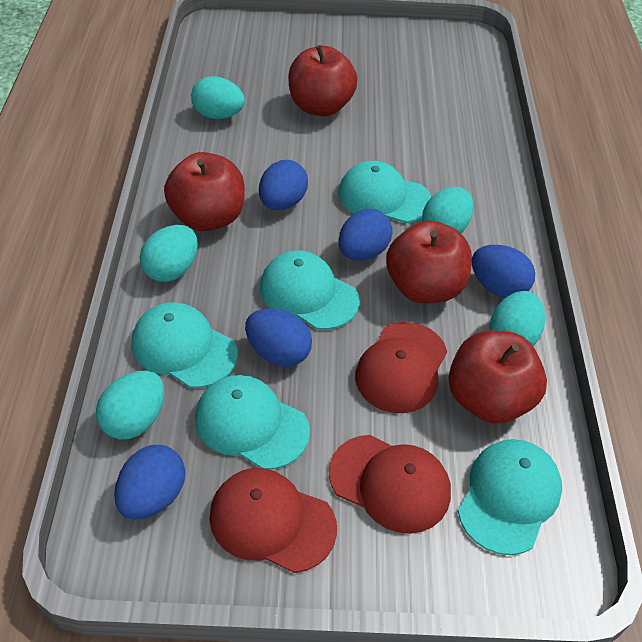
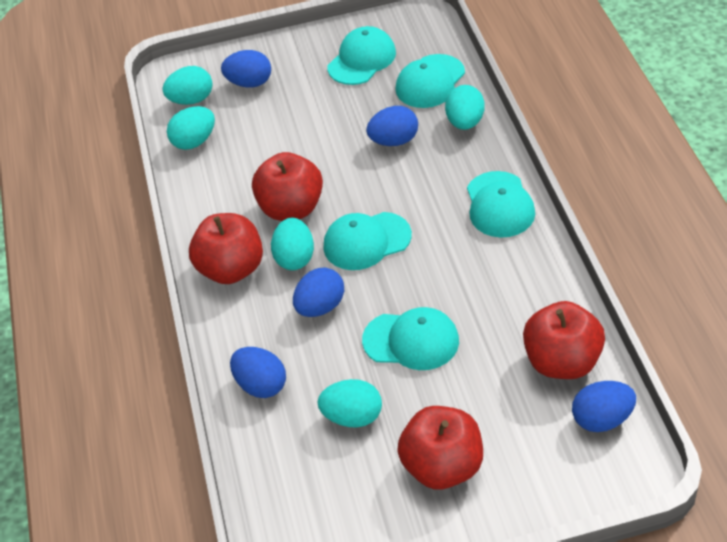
red cap: [210,468,337,573] [329,435,451,534] [355,322,447,413] = 3 -> none = 0

